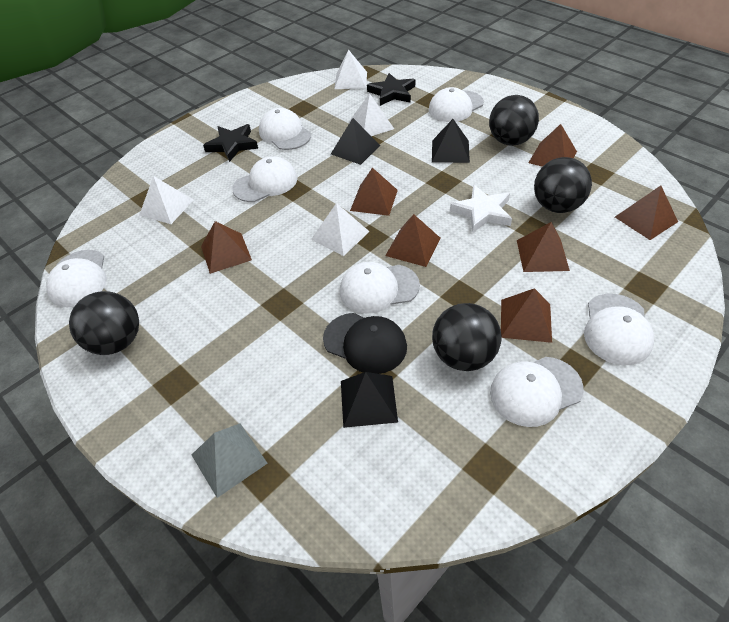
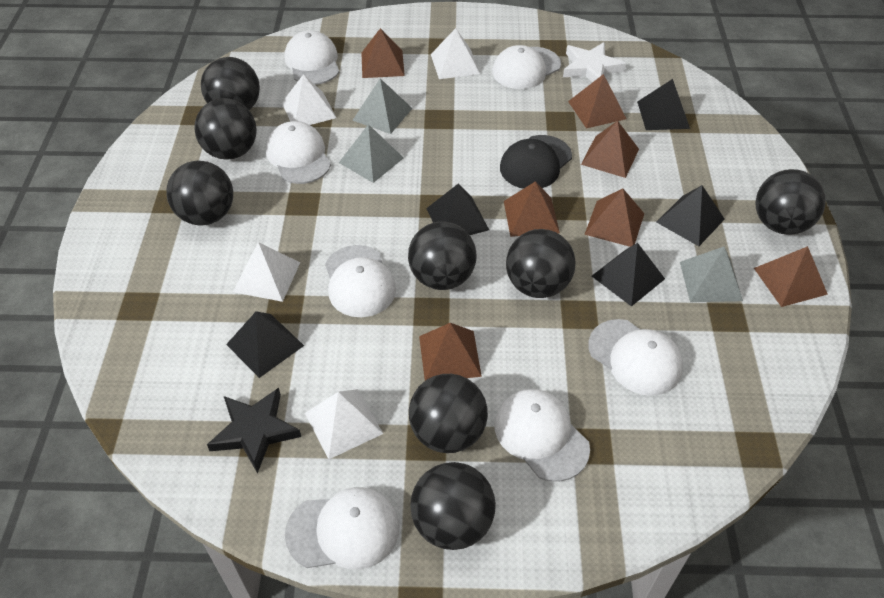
black ball: [69,291,139,355] [432,303,502,371] [489,95,539,146] [534,157,592,213] = 4 -> [166,160,233,225] [194,98,257,160] [201,57,260,110] [408,222,477,290] [409,374,488,453] [410,462,496,550] [506,229,576,298] [755,169,826,235] = 8
black pyramid: [331,118,380,165] [341,372,398,428] [432,119,470,163] = 3 -> [226,311,304,378] [426,184,489,235] [592,243,665,307] [637,79,690,130] [657,185,725,246] = 5
black star: [203,124,258,162] [367,73,415,106] = 2 -> [207,388,301,474] = 1
grey pyramid: [192,424,268,498] = 1 -> [339,124,404,183] [352,79,412,134] [680,247,743,302] = 3

